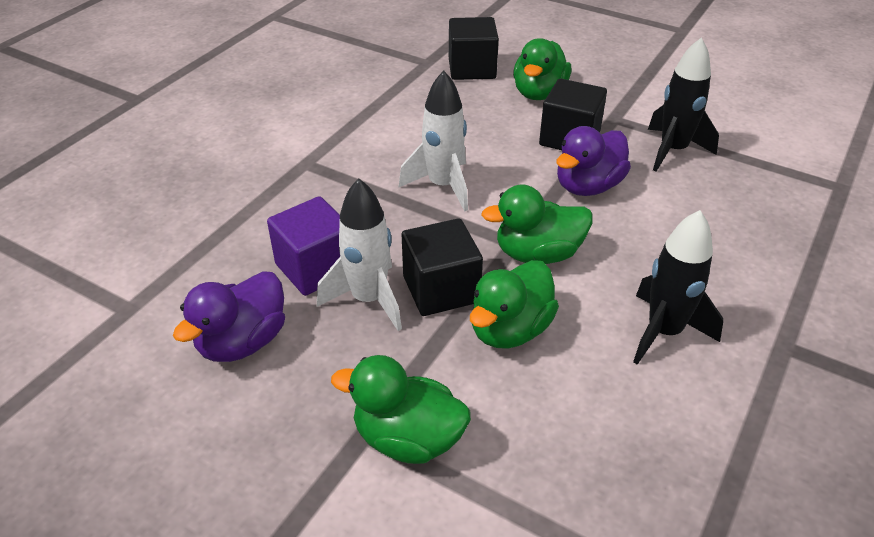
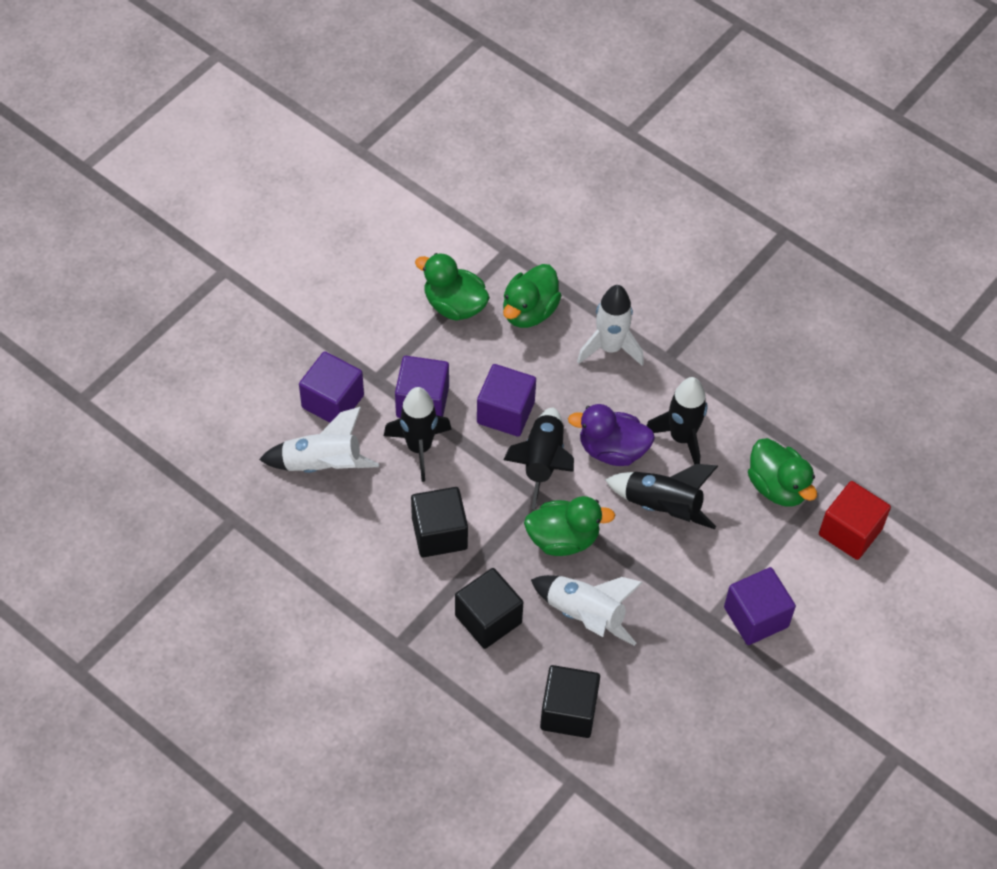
black rocket: [633,210,723,365] [648,38,719,172] = 2 -> [384,387,452,482] [503,407,574,509] [605,464,718,529] [646,377,707,465] = 4
purple cube: [267,196,340,296] = 1 -> [299,351,364,423] [395,356,449,418] [477,364,536,437] [724,567,796,645] = 4
purple duck: [173,271,285,362] [556,126,631,196] = 2 -> [568,404,655,466] = 1
red cube: none = 0 -> [819,481,891,560] = 1
white rocket: [317,178,402,331] [399,71,468,211] = 2 -> [259,407,379,473] [531,575,643,646] [577,285,644,366] = 3

